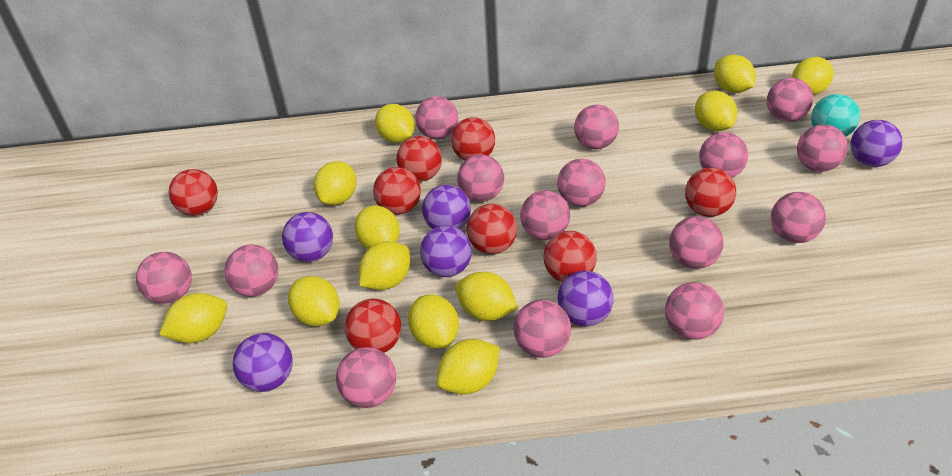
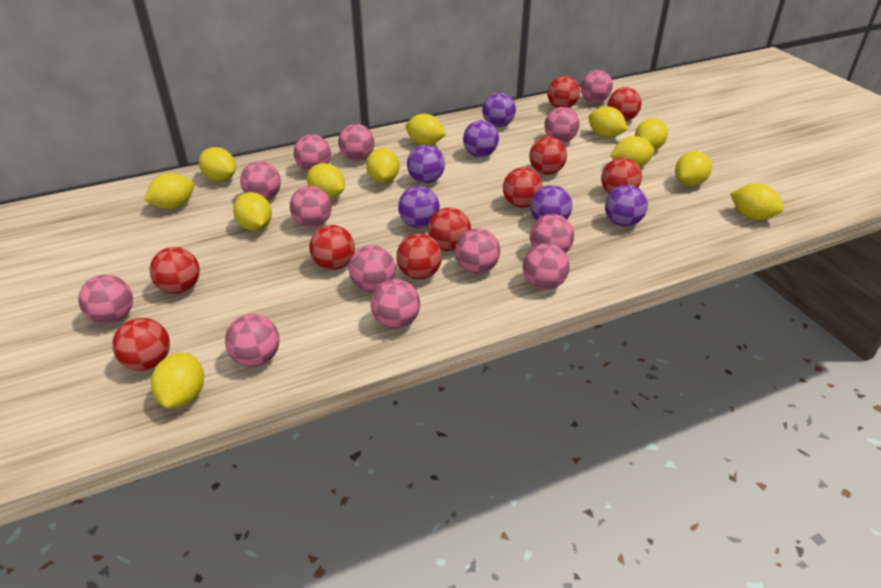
pink ball: [136,252,192,304] [224,245,278,297] [336,347,396,408] [416,96,458,140] [457,155,504,202] [513,300,571,358] [520,190,570,240] [557,159,606,207] [574,105,619,149] [665,282,724,340] [669,216,724,269] [699,132,748,178] [767,78,813,122] [771,192,826,243] [797,125,848,172] = 15 -> [78,275,133,324] [225,314,279,367] [240,161,281,200] [290,186,332,227] [294,134,331,172] [338,124,375,161] [349,245,396,292] [371,279,420,329] [455,228,500,274] [523,243,570,290] [530,214,574,253] [544,107,580,143] [580,70,613,103] = 13
red ball: [168,169,218,216] [345,299,401,353] [373,167,421,215] [396,136,442,182] [451,117,495,160] [467,204,517,254] [543,231,597,282] [685,167,736,217] = 8 -> [112,318,170,371] [149,247,200,294] [310,225,355,270] [397,234,442,279] [428,208,471,251] [503,167,543,208] [529,137,567,175] [547,76,580,108] [601,158,642,193] [607,87,642,121] = 10
turquoise ball: [811,94,860,137] = 1 -> none = 0

